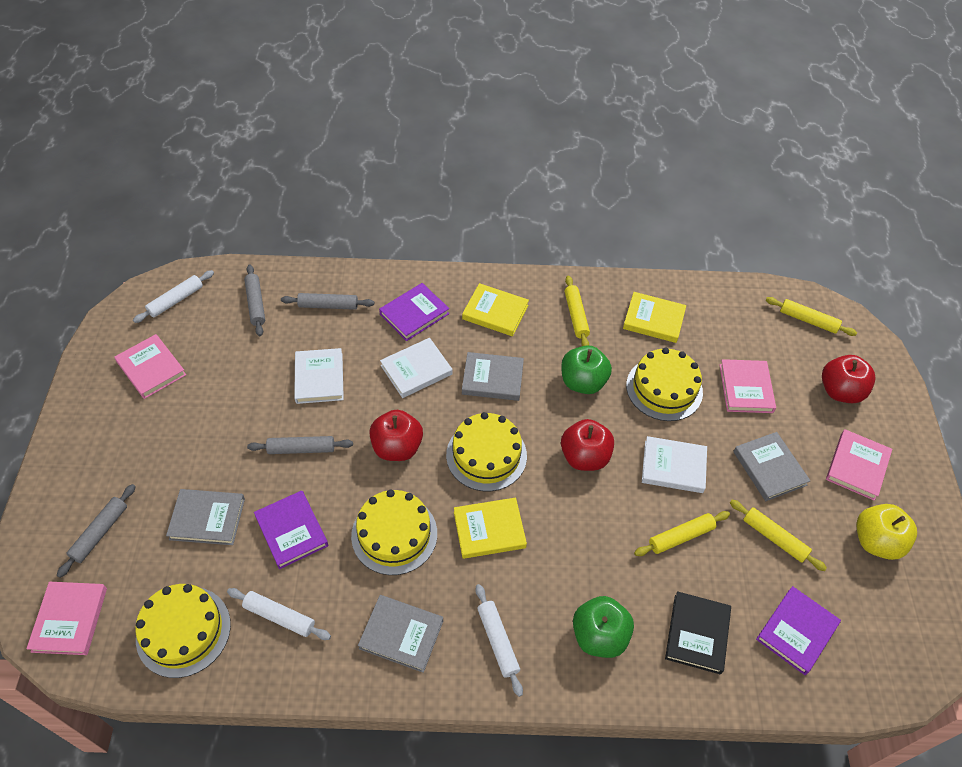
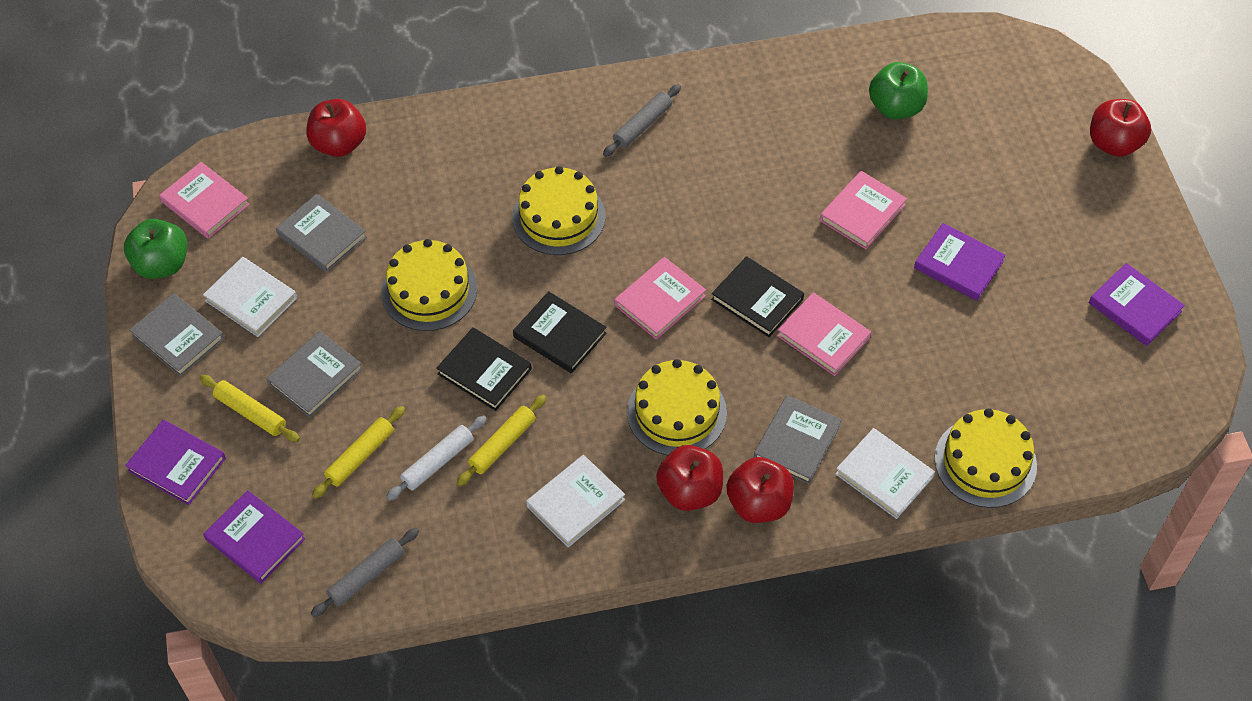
black book: [665,591,731,674] = 1 -> [436,328,532,411] [513,291,606,373] [711,256,804,337] = 3
grey rolling pin: [57,484,136,578] [244,264,265,336] [247,436,353,454] [281,293,374,310] = 4 -> [311,528,419,617] [603,84,681,157] = 2
purple book: [254,490,328,569] [379,283,449,341] [756,586,841,675] = 3 -> [125,419,226,505] [203,490,305,584] [914,223,1006,301] [1089,263,1185,346] = 4
red apple: [369,410,423,461] [561,419,614,471] [822,355,875,403] = 3 -> [307,99,366,157] [656,445,723,511] [726,457,794,523] [1090,99,1151,157] = 4
white rolling pin: [133,270,214,323] [227,588,331,640] [475,584,523,697] = 3 -> [386,415,487,501] = 1
yellow apple: [856,504,917,560] = 1 -> none = 0
yellow book: [454,498,527,559] [462,283,529,336] [623,292,686,343] = 3 -> none = 0
yellow rolling pin: [565,276,590,346] [634,511,730,556] [730,500,827,571] [766,297,857,336] = 4 -> [199,375,300,442] [312,406,405,499] [457,395,546,486] = 3

